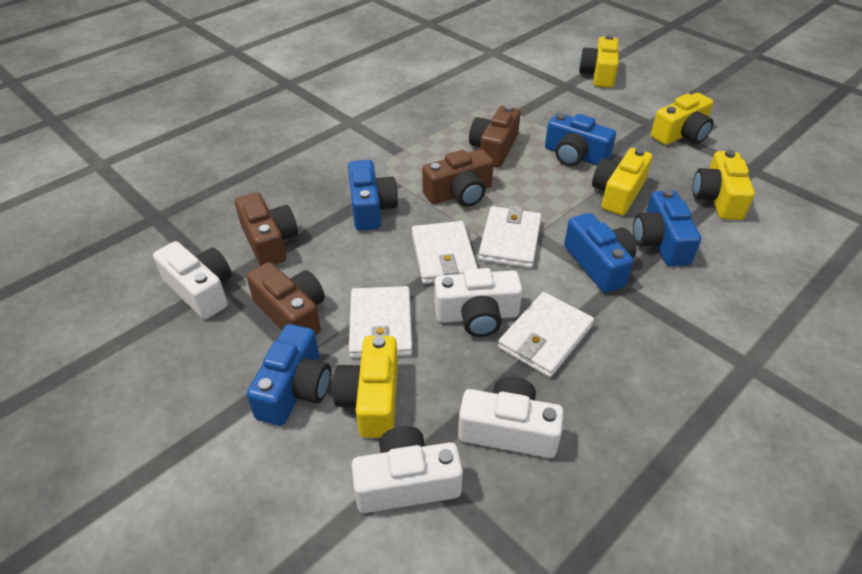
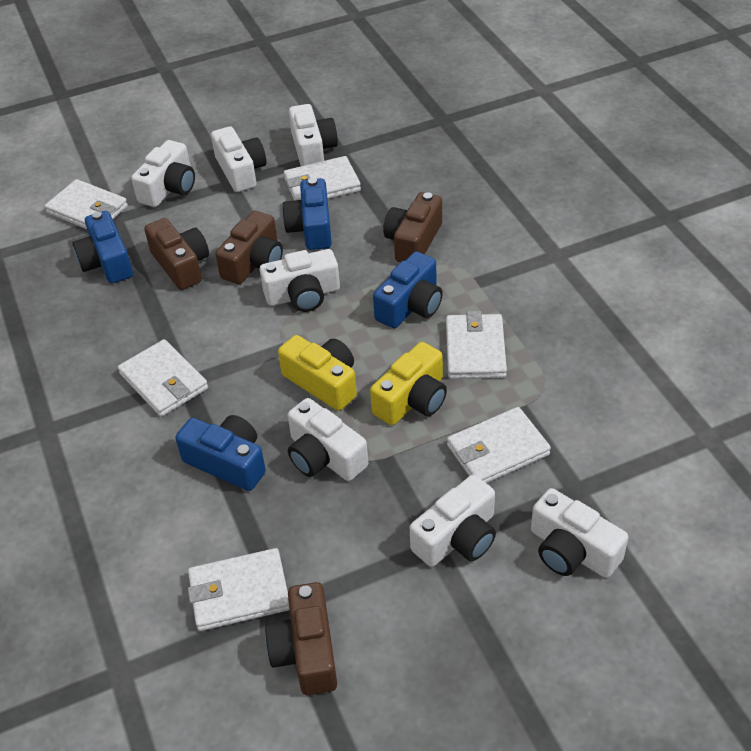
blue camera: [246,324,331,426] [348,160,398,231] [545,113,616,167] [564,213,636,293] [633,189,701,266] = 5 -> [72,211,133,283] [175,415,266,491] [282,178,332,250] [373,251,443,328] = 4
white camera: [153,241,232,319] [352,426,463,513] [434,268,522,337] [458,376,564,458] = 4 -> [131,140,195,207] [211,126,266,192] [260,249,340,312] [288,398,368,481] [289,104,338,166] [409,475,496,567] [531,488,628,578] = 7
white wallet: [349,286,413,358] [412,221,478,284] [478,206,542,268] [498,292,594,377] = 4 -> [45,179,128,229] [118,339,208,417] [188,548,290,631] [284,156,361,201] [446,311,507,379] [447,407,551,483] = 6
yellow camera: [333,336,398,438] [579,35,619,88] [592,148,652,215] [651,93,714,145] [692,150,755,220] = 5 -> [278,335,357,411] [370,342,447,425] = 2

